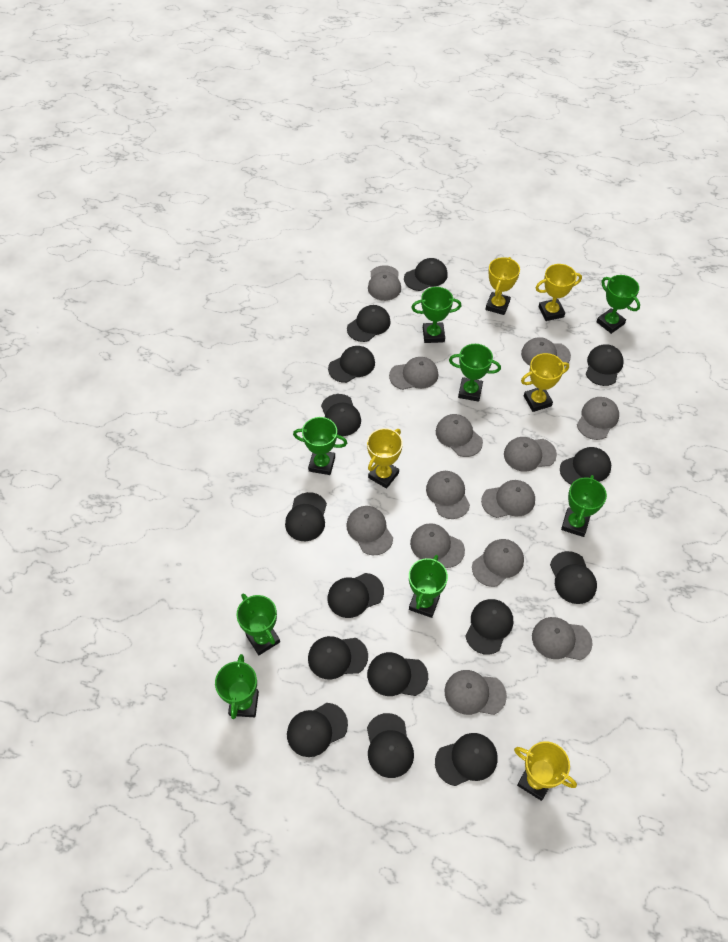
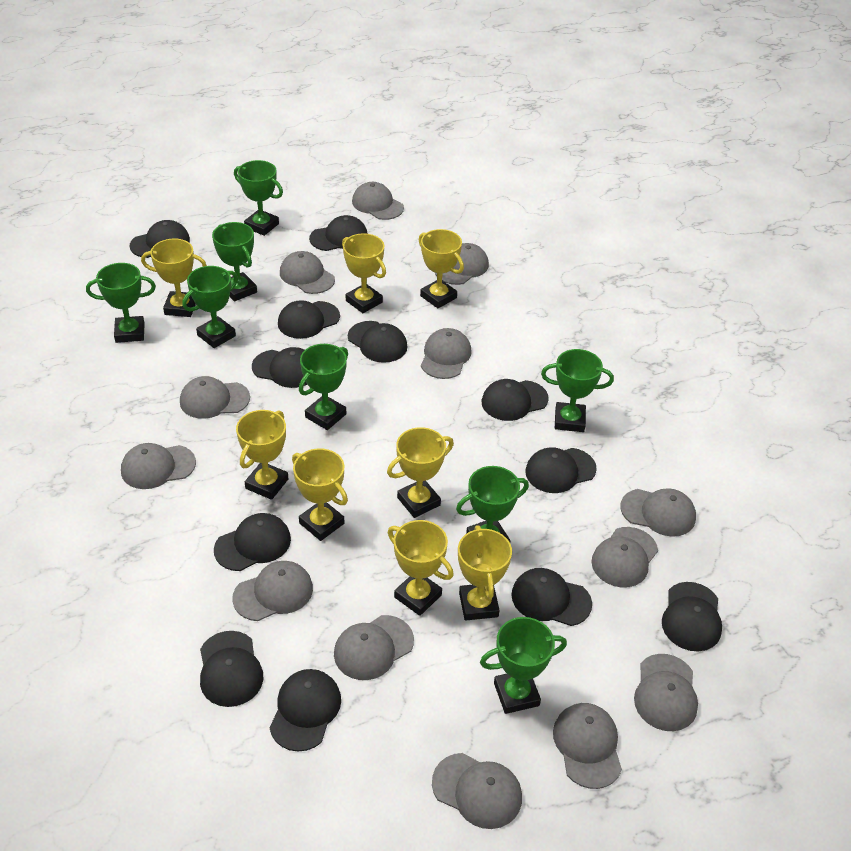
black cap: [285,492,327,541] [287,703,348,757] [308,636,368,680] [321,394,361,436] [328,346,375,383] [328,573,384,618] [347,305,391,342] [367,652,428,696] [367,713,414,778] [404,258,448,291] [435,733,498,786] [466,599,513,655] [550,551,597,604] [560,447,611,484] [586,344,624,386] = 15 -> [129,220,190,258] [200,631,263,707] [214,513,291,571] [252,347,307,388] [269,669,341,751] [278,300,340,339] [309,215,368,251] [348,321,408,363] [482,379,549,421] [511,568,592,626] [525,447,597,493] [662,582,722,651] = 12
yellow trophy: [367,428,403,489] [485,257,520,315] [514,741,577,801] [521,353,569,412] [536,264,582,321] = 5 -> [141,239,207,317] [236,410,288,500] [292,448,348,541] [342,233,386,313] [387,427,454,518] [388,520,454,616] [419,229,464,308] [458,525,512,621] = 8

